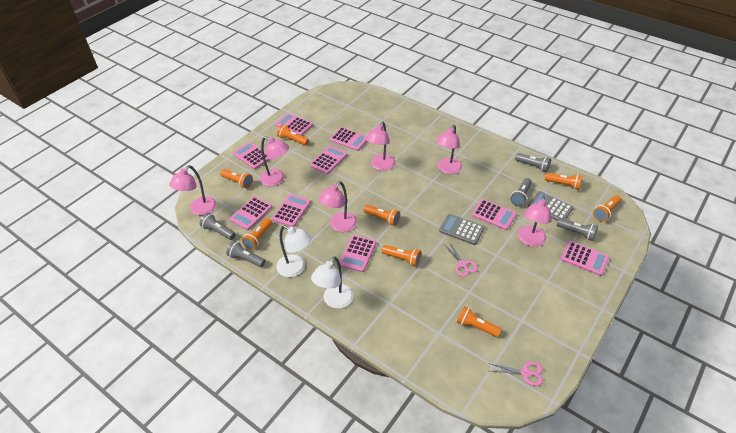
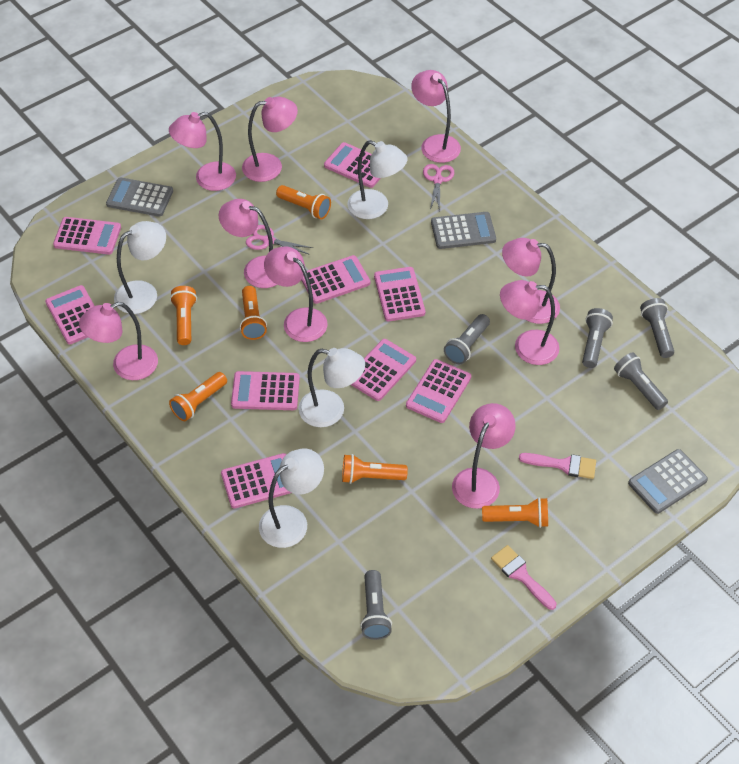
grey calculator: [439,214,485,245] [528,191,574,221] = 2 -> [106,178,173,217] [431,212,496,249] [628,449,708,514] = 3
orange flashlight: [220,169,253,189] [242,218,272,250] [277,124,309,145] [364,205,400,226] [382,245,421,266] [457,306,502,337] [545,173,582,190] [593,195,621,222] = 8 -> [169,372,227,421] [170,286,197,345] [240,286,267,340] [276,185,331,219] [342,454,408,484] [482,497,548,528] = 6
pink brush: none = 0 -> [491,545,557,610] [519,453,596,479] = 2
pink lamp: [169,165,216,215] [259,136,289,186] [318,181,357,232] [366,122,395,171] [436,125,462,174] [518,195,552,247] = 6 -> [79,302,158,380] [169,112,236,191] [219,199,277,288] [242,97,298,182] [264,246,328,342] [411,70,461,163] [452,403,516,509] [500,280,559,365] [502,238,560,324] = 9
white lamp: [276,225,312,277] [311,256,354,309] = 2 -> [114,221,166,314] [259,449,324,548] [298,348,365,427] [347,140,408,219] = 4

